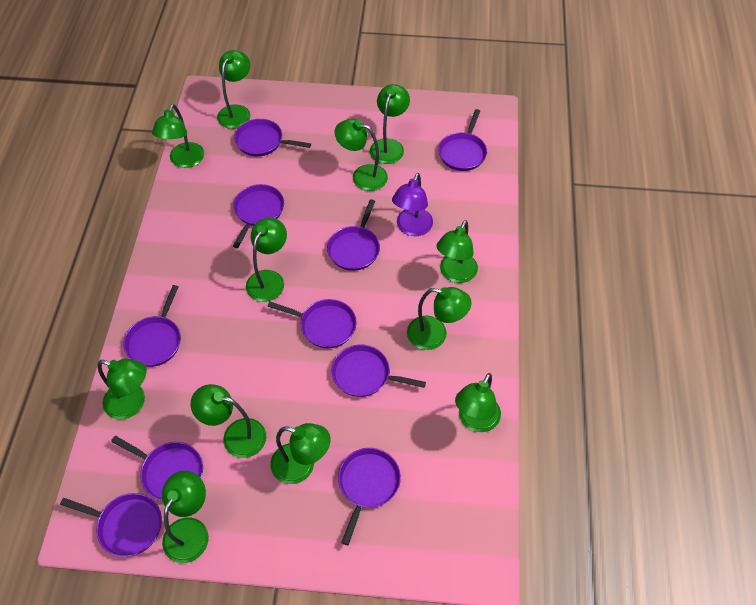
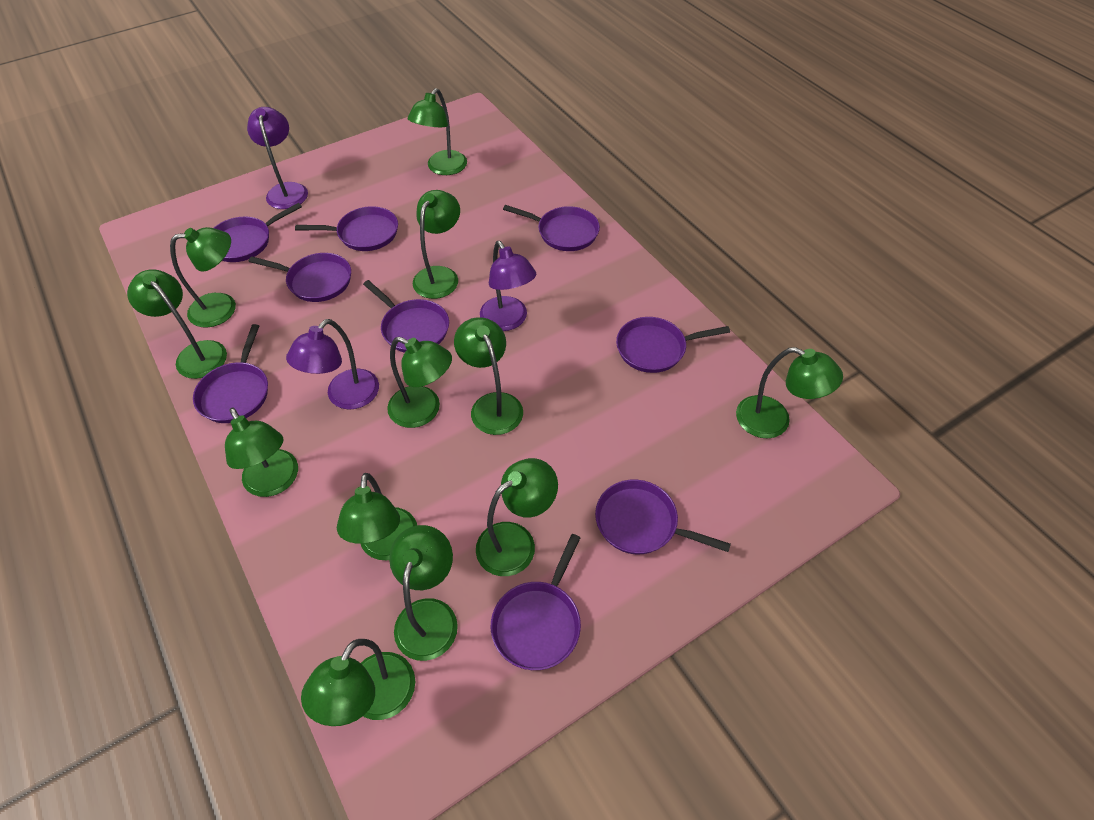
purple lamp: [392,173,433,236] = 1 -> [247,107,308,209] [286,319,379,409] [480,241,536,331] = 3
purple pan: [60,493,162,557] [111,436,203,501] [123,285,181,367] [233,184,284,248] [234,119,311,156] [267,299,357,348] [327,199,380,271] [332,344,426,397] [338,448,401,545] [438,109,487,171] = 10 -> [193,324,268,423] [214,203,302,262] [249,253,351,302] [295,206,398,251] [363,280,449,353] [491,534,581,670] [503,205,600,251] [595,479,731,554] [616,317,730,373] = 9

